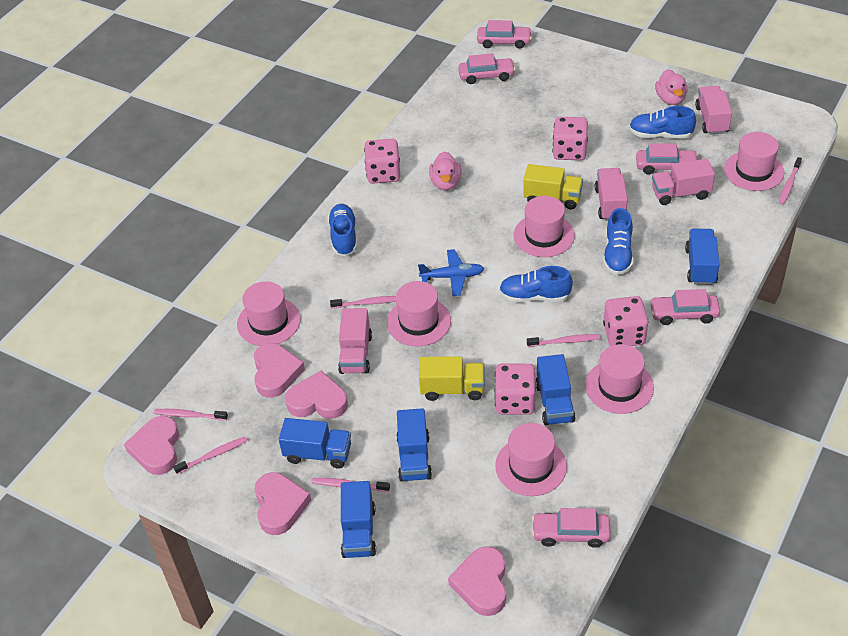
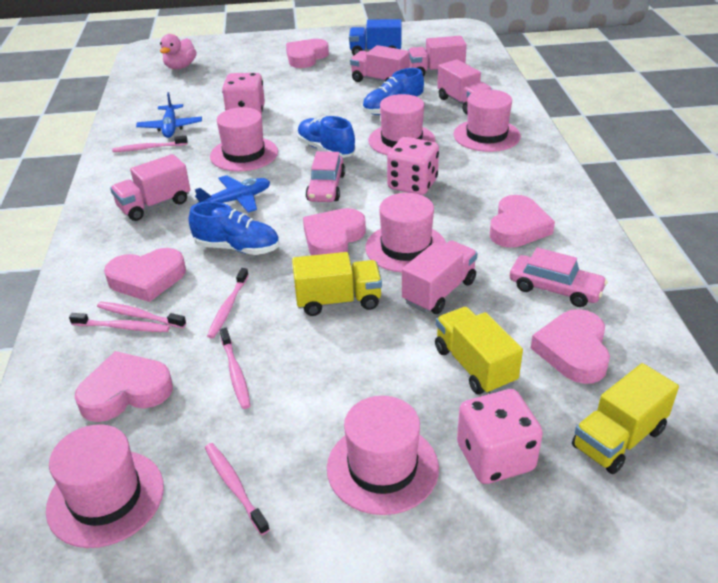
blue plane: [418,249,484,296] = 1 -> [136,92,202,138] [195,175,270,213] = 2
blue shoe: [328,204,357,256] [499,266,573,303] [603,208,633,275] [629,106,696,139] = 4 -> [189,202,279,255] [297,116,355,158] [362,68,424,115] = 3
blue truck: [279,418,351,469] [341,481,376,558] [396,408,432,482] [535,354,576,425] [685,228,719,285] = 5 -> [349,19,402,55] = 1
pink car: [458,53,516,84] [477,20,532,49] [532,508,611,548] [636,143,698,175] [650,289,720,325] = 5 -> [306,151,345,202] [510,247,608,307] = 2
pink dice: [364,139,400,184] [494,364,536,415] [552,117,588,161] [603,296,648,346] = 4 -> [222,73,265,115] [387,137,439,195] [457,389,543,484] = 3
pink duck: [429,151,462,190] [655,69,687,105] = 2 -> [160,34,196,69] = 1
pink heart: [124,416,179,475] [254,343,305,398] [254,472,311,535] [285,371,348,419] [448,546,506,616] = 5 -> [75,351,173,422] [104,248,186,302] [286,39,329,68] [303,208,366,255] [490,195,555,248] [531,309,610,384] = 6
pink truck: [338,308,372,374] [595,168,628,221] [652,159,715,205] [695,86,732,135] = 4 -> [110,154,190,221] [350,45,410,82] [402,241,478,314] [408,36,467,77] [437,59,493,114] = 5
yellow truck: [419,356,484,401] [523,164,583,209] = 2 -> [292,252,382,316] [435,307,523,395] [572,363,679,474] = 3

